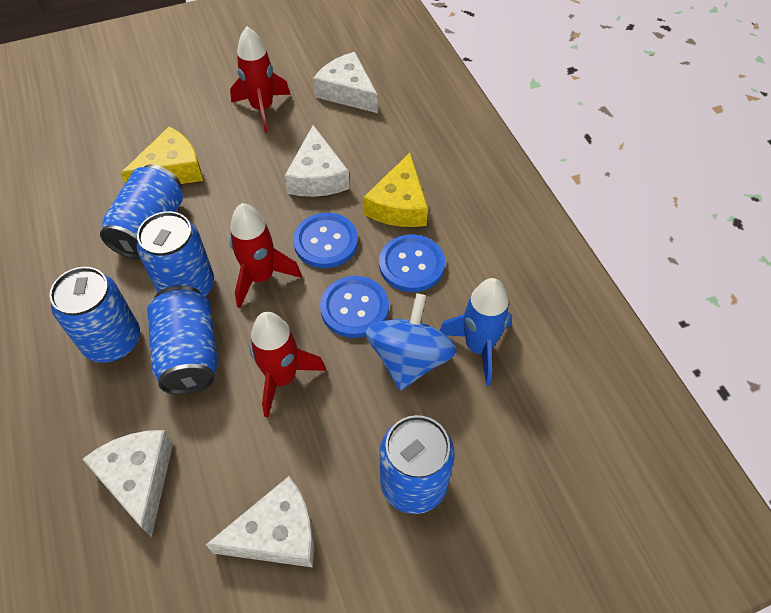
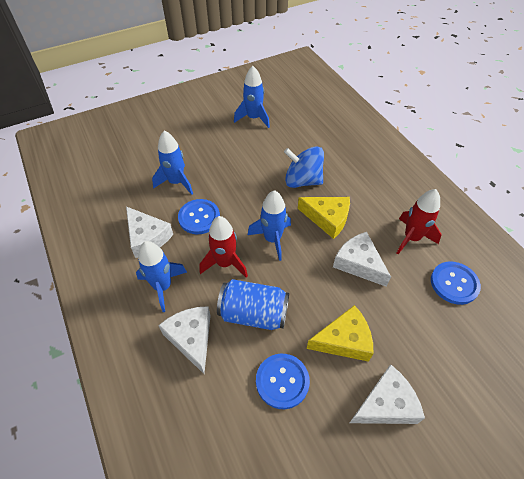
blue can: [50,267,140,363] [100,164,183,259] [137,211,214,296] [147,285,218,395] [380,415,455,514] = 5 -> [217,279,289,330] = 1
blue rocket: [440,278,512,386] = 1 -> [136,241,187,312] [152,131,193,195] [234,66,270,128] [248,190,291,261] = 4
red rocket: [229,203,302,308] [230,26,291,133] [249,312,326,418] = 3 -> [200,216,248,278] [397,189,441,254] = 2

